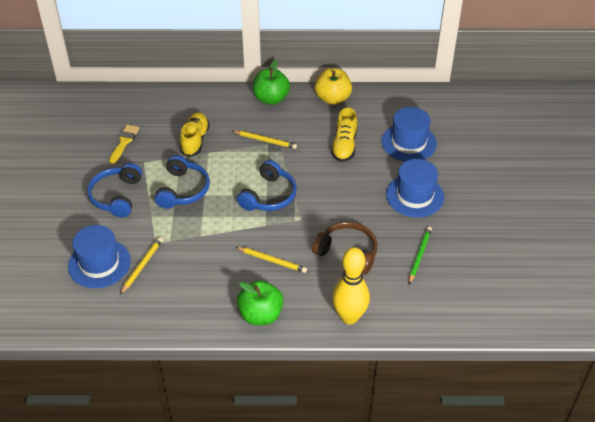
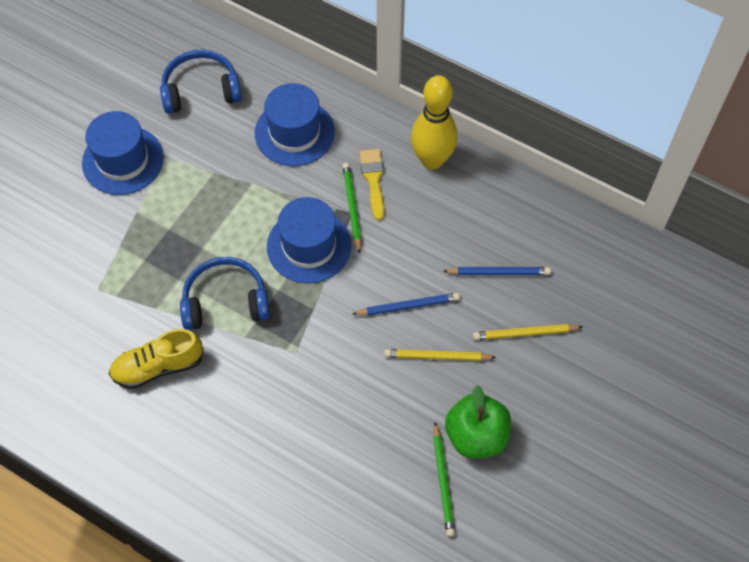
blue headphones: [87,163,142,217] [155,155,210,209] [237,160,297,211] = 3 -> [160,49,242,114] [180,257,270,330] = 2
blue pencil: none = 0 -> [353,293,460,316] [443,267,551,275] = 2
brown headphones: [312,222,377,274] = 1 -> none = 0
green apple: [237,280,283,325] [253,60,290,105] = 2 -> [445,385,511,459] = 1
green pencil: [409,227,432,284] = 1 -> [342,163,361,254] [433,422,455,537] = 2
yellow apple: [315,68,352,105] = 1 -> none = 0
yellow pencil: [120,237,163,295] [233,130,297,149] [236,247,307,273] = 3 -> [384,349,497,361] [473,324,583,340] = 2
yellow shoe: [180,112,210,157] [331,108,357,162] = 2 -> [109,329,204,389] = 1

